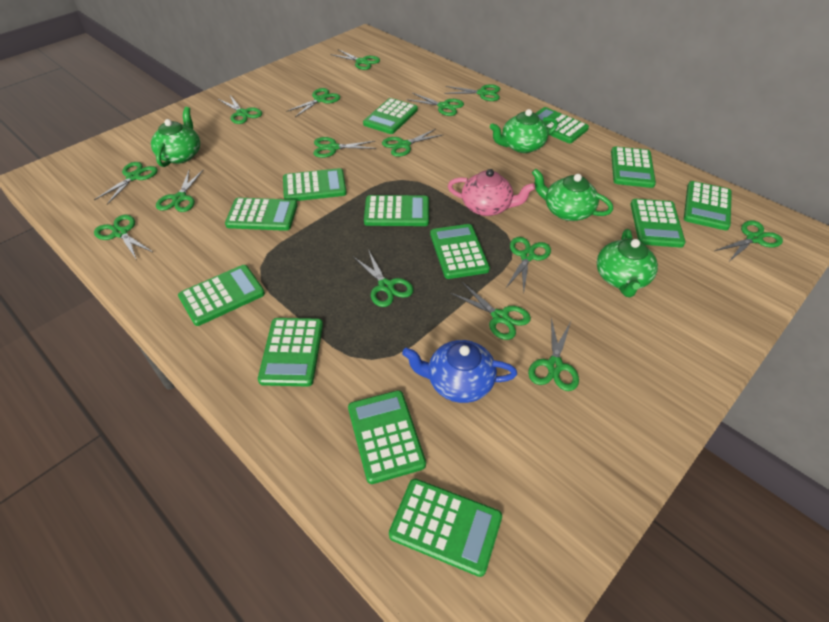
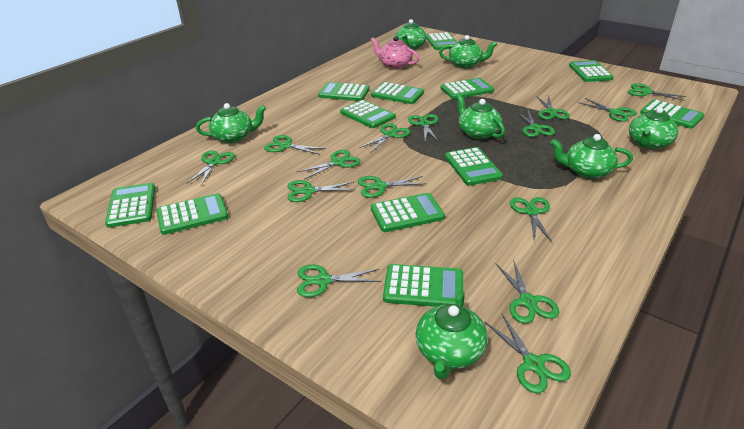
blue teapot: [402,340,517,403] = 1 -> none = 0
green calculator: [178,265,265,326] [225,198,298,231] [258,318,323,387] [283,168,347,201] [348,390,426,484] [363,98,418,134] [364,195,429,226] [389,479,502,577] [430,224,490,279] [535,107,589,143] [611,146,656,188] [630,199,686,248] [684,181,732,230] = 13 -> [105,183,155,228] [156,193,228,235] [318,82,369,101] [340,100,396,128] [371,82,424,104] [371,193,445,232] [383,264,463,307] [426,32,457,50] [440,78,494,99] [445,147,503,186] [569,60,614,82] [640,100,705,129] = 12
green teapot: [151,107,200,167] [490,109,558,153] [532,169,613,221] [597,229,658,297] = 4 -> [196,103,266,143] [395,19,427,50] [416,291,488,380] [439,35,497,68] [456,94,505,139] [550,134,633,179] [629,107,678,149] = 7

